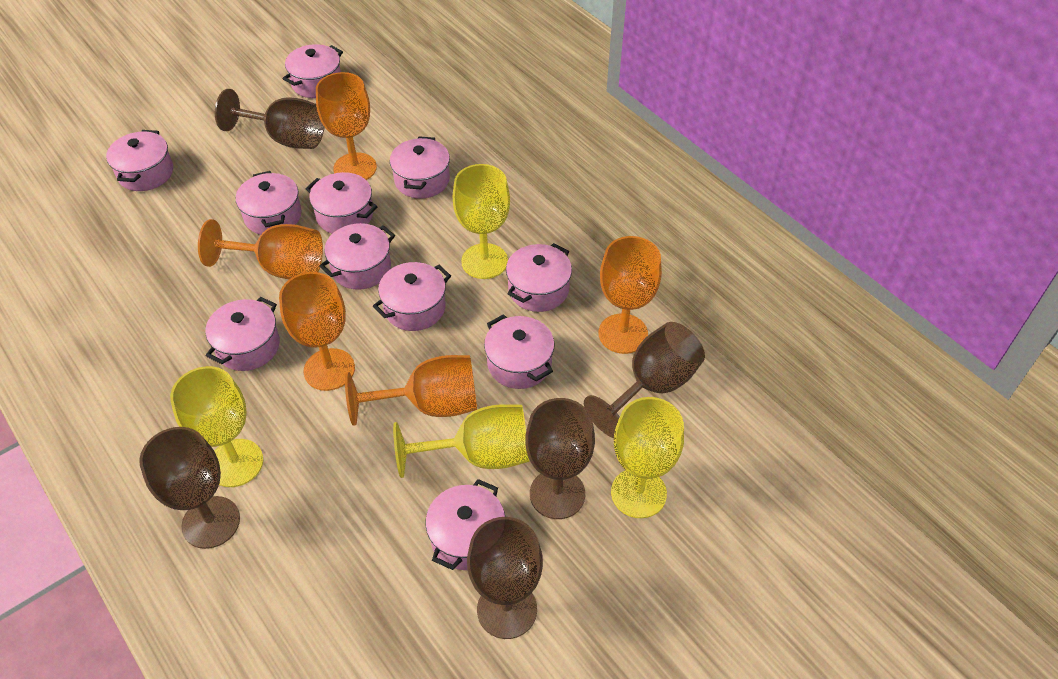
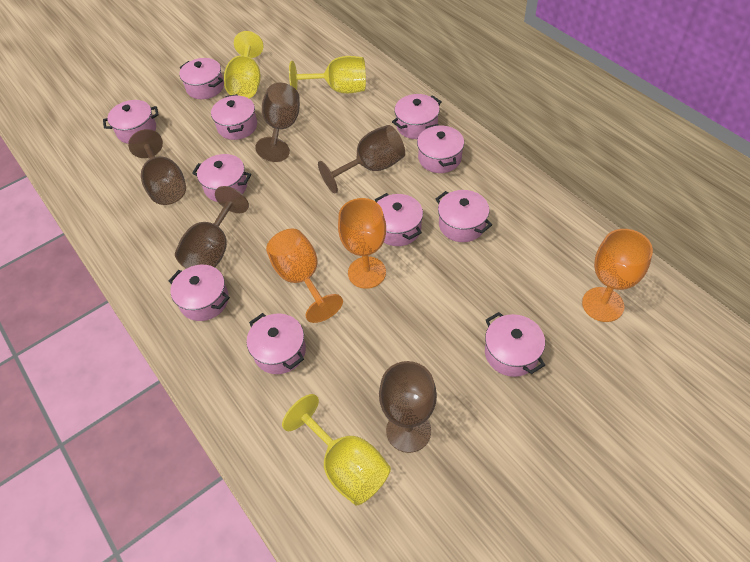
orange goblet: [198,219,323,279] [279,272,355,391] [316,72,377,180] [345,355,477,426] [599,236,662,354] = 5 -> [266,228,343,323] [338,198,386,289] [582,229,653,322] = 3
yellow goblet: [170,366,263,487] [393,404,530,478] [453,164,510,279] [611,397,684,518] = 4 -> [224,31,263,98] [282,394,391,505] [289,56,366,93] = 3

